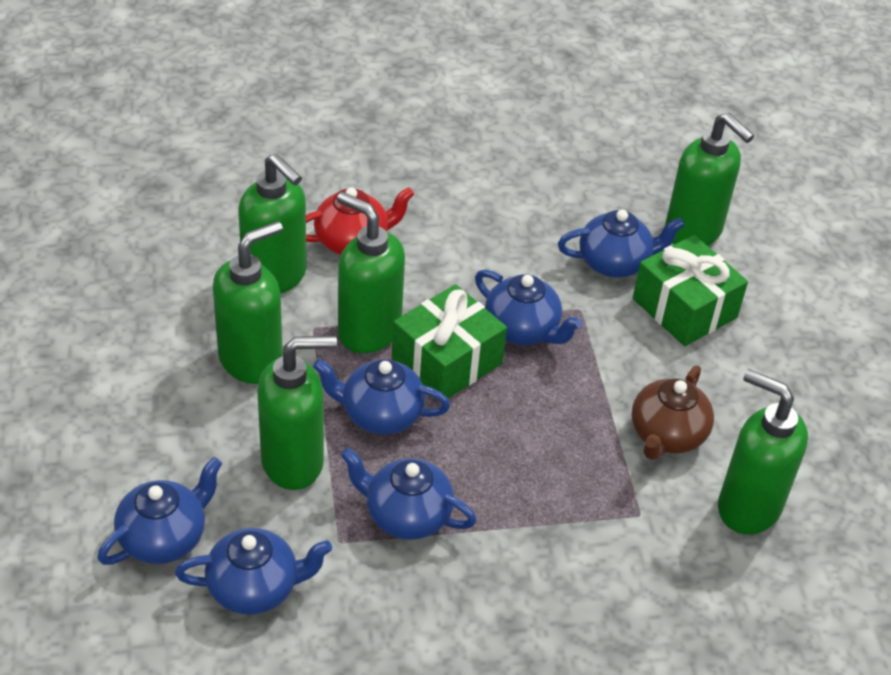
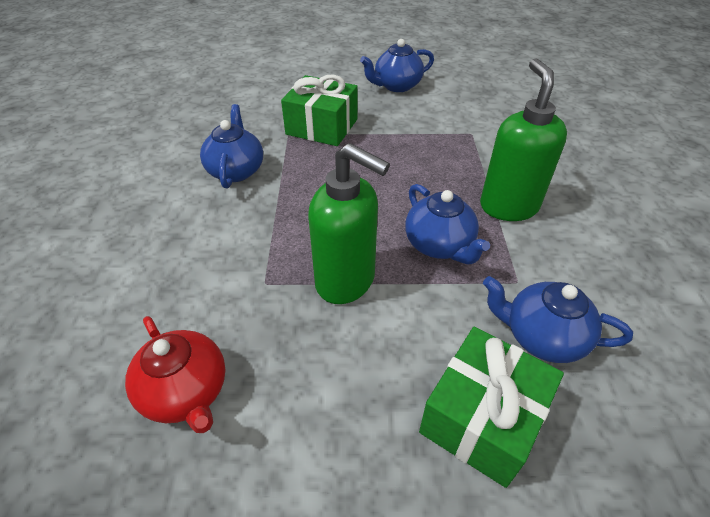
blue teapot: [98,457,222,565] [175,528,332,615] [313,359,450,435] [341,448,477,540] [475,270,583,345] [558,210,684,278] = 6 -> [200,104,263,188] [360,39,434,92] [405,184,490,264] [483,276,633,363] = 4
brown teapot: [632,365,714,460] = 1 -> none = 0
green soap dispenser: [213,221,283,384] [238,154,307,293] [257,336,337,490] [337,192,405,353] [665,112,754,246] [718,369,808,534] = 6 -> [308,143,390,304] [480,58,567,221] = 2

